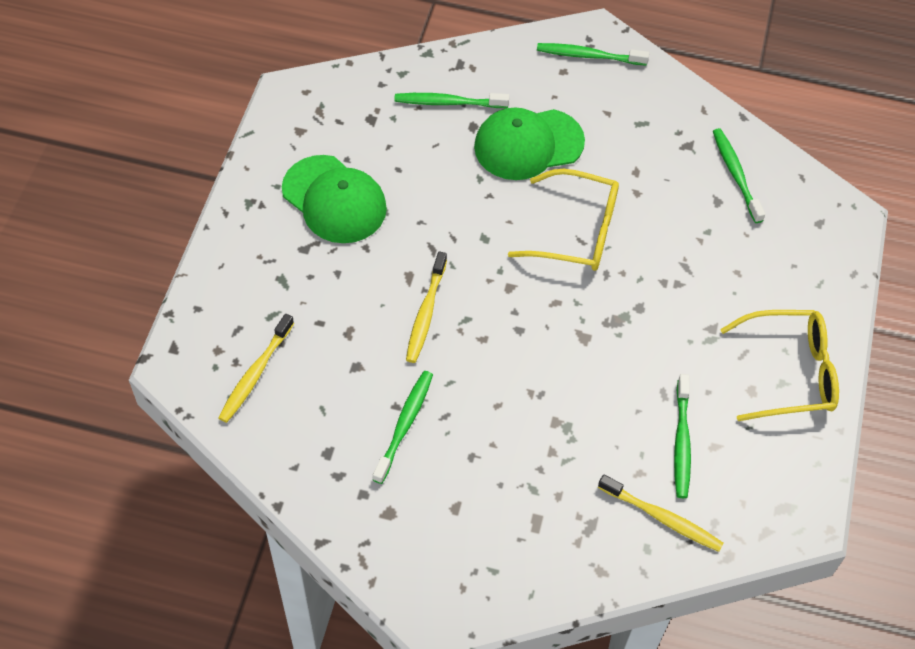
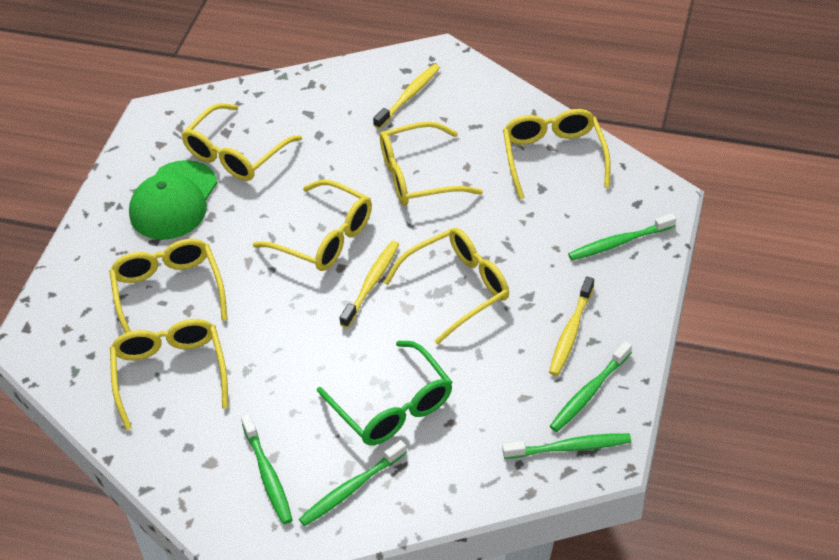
green cap: [282,155,387,243] [474,107,585,180] = 2 -> [129,160,218,240] = 1
green glasses: none = 0 -> [317,341,452,445] = 1
yellow glasses: [508,169,619,271] [720,310,839,421] = 2 -> [109,239,228,333] [110,319,228,430] [181,103,302,181] [253,180,372,271] [380,121,483,206] [383,228,509,345] [503,109,611,199] = 7

